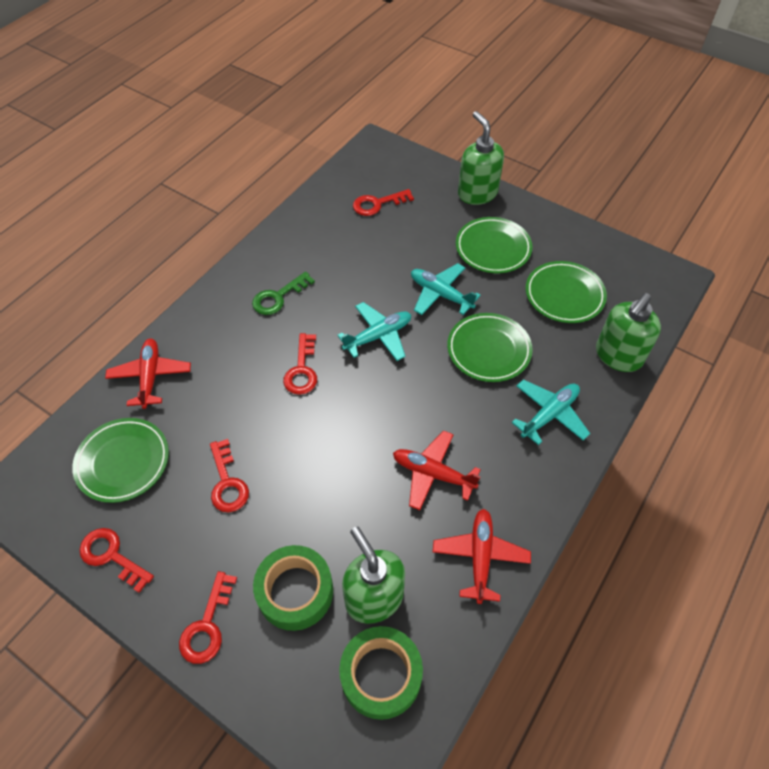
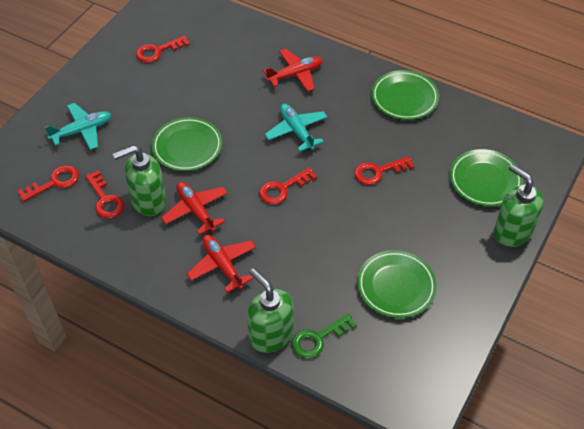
green tape: [253,545,333,631] [339,626,423,720] = 2 -> none = 0
turquoise plane: [337,302,411,361] [411,263,481,315] [511,379,590,445] = 3 -> [45,103,111,150] [265,104,327,151] = 2

